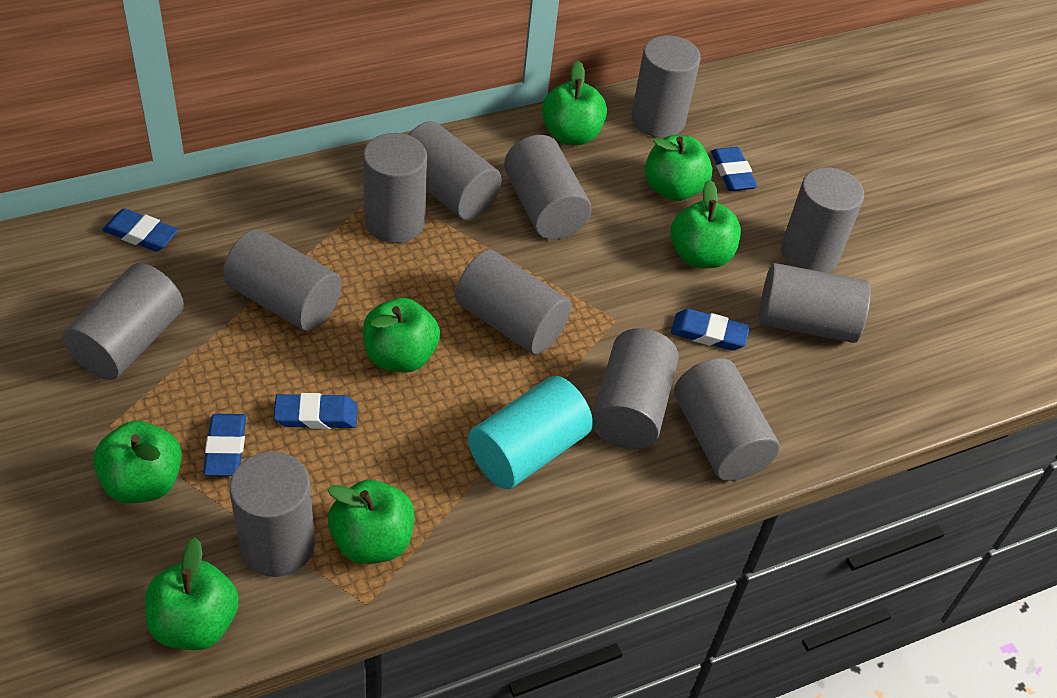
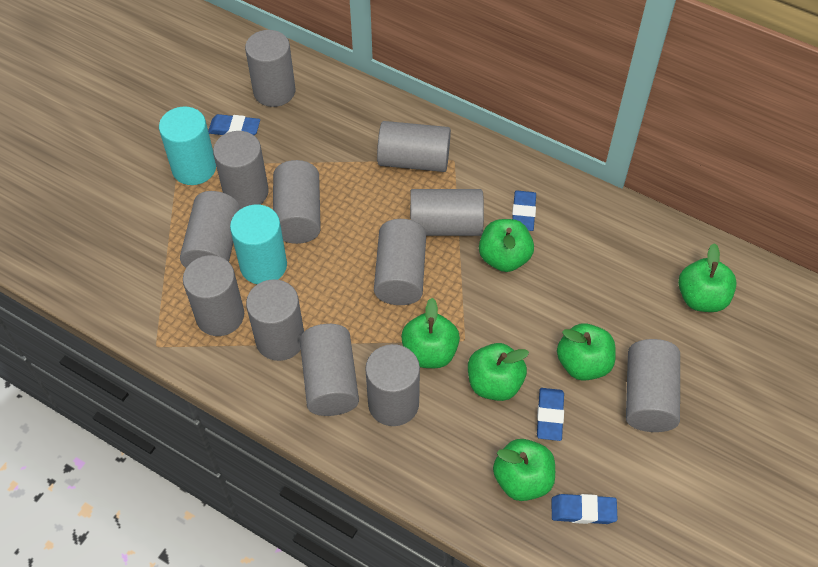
blue eraser: [102,208,178,252] [203,414,246,476] [274,393,358,429] [671,309,750,351] [711,147,758,191] = 5 -> [208,114,260,135] [512,190,536,231] [537,388,564,441] [552,494,617,524] = 4
green apple: [93,421,182,503] [145,537,239,650] [328,480,414,564] [363,298,440,373] [542,61,607,145] [645,135,712,201] [670,179,741,268] = 7 -> [401,298,460,368] [468,343,529,401] [479,219,534,272] [493,439,555,501] [557,323,616,381] [678,243,737,312] = 6
turquoise cylinder: [468,376,593,489] = 1 -> [159,107,216,185] [230,204,287,284] = 2

